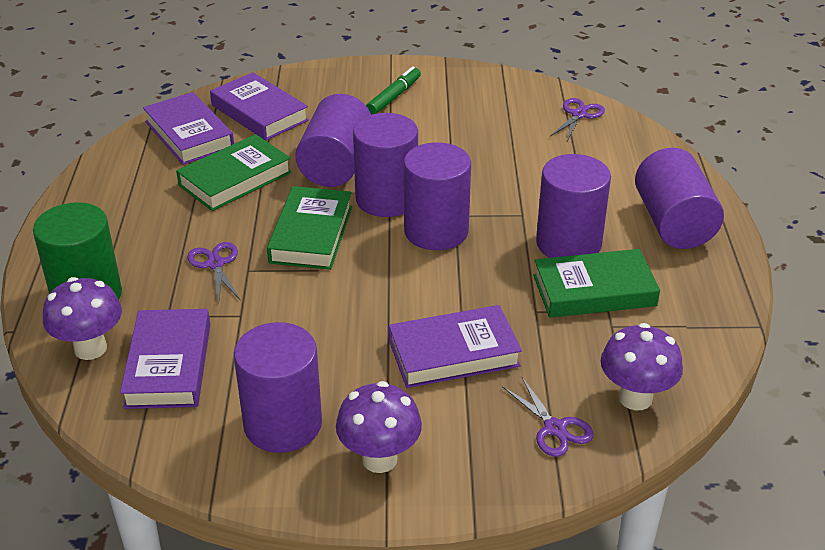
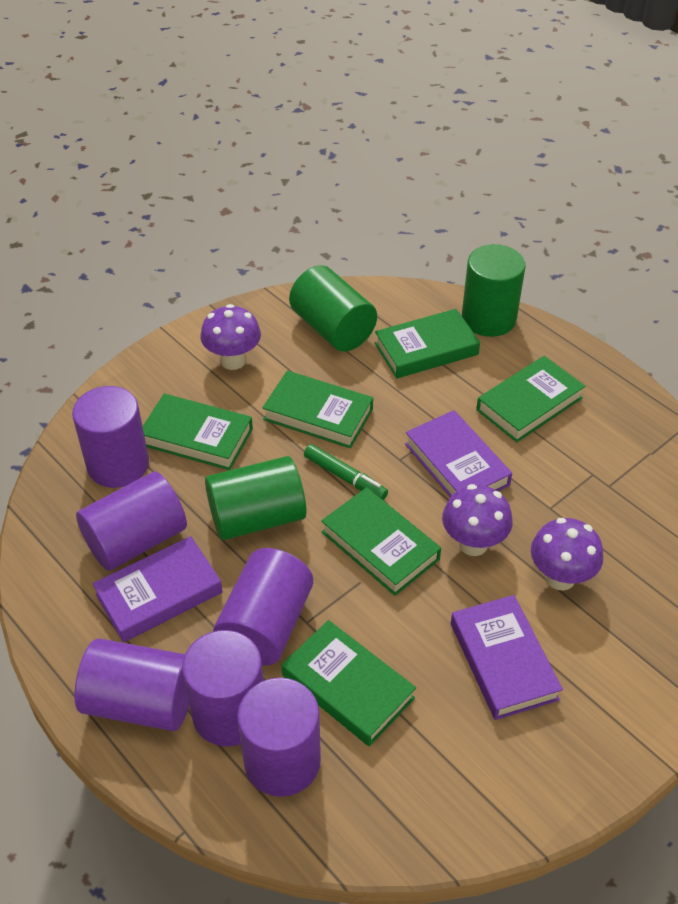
green book: [176,134,292,211] [267,186,352,270] [533,249,660,318] = 3 -> [143,394,253,470] [262,371,373,448] [282,620,416,746] [321,487,441,596] [375,309,480,379] [476,356,585,442] = 6
green cylinder: [33,202,122,300] = 1 -> [205,456,306,540] [289,265,377,352] [462,244,525,337] = 3
purple book: [120,309,210,409] [143,92,234,165] [210,72,309,141] [389,305,522,388] = 4 -> [92,536,223,642] [405,410,512,497] [451,595,563,720] = 3
purple scissors: [187,242,241,303] [502,377,594,457] [550,98,605,141] = 3 -> none = 0

